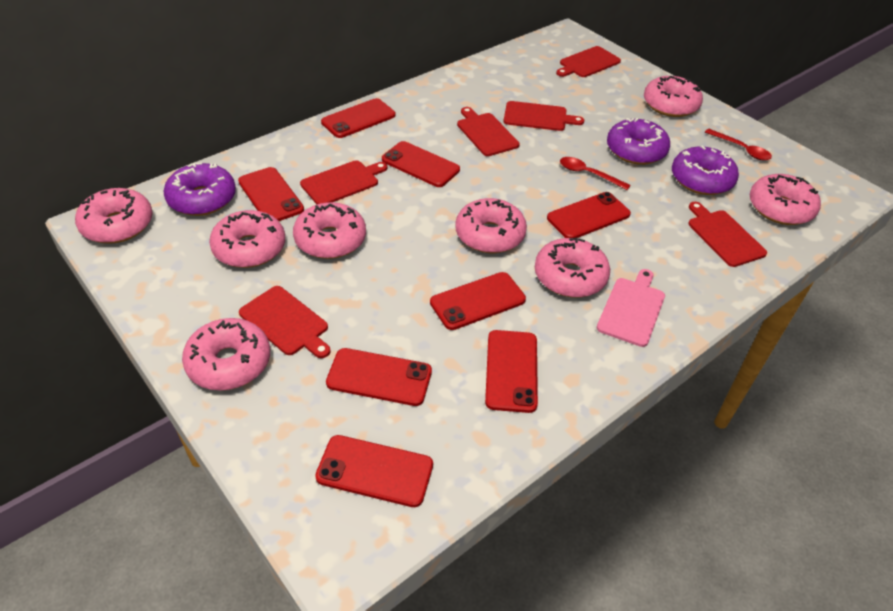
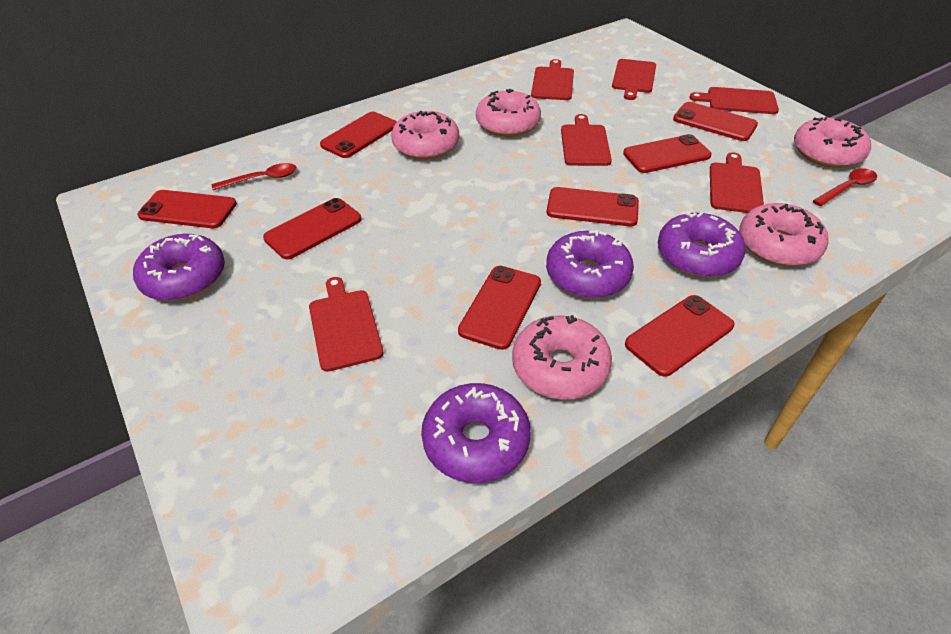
pink cutting board: [597,269,665,347] = 1 -> none = 0
pink donut: [75,188,153,244] [182,318,270,391] [209,210,285,268] [293,202,366,259] [455,198,527,253] [535,237,610,298] [644,76,703,117] [750,174,821,225] = 8 -> [391,111,459,160] [476,89,541,137] [512,315,612,400] [739,203,829,266] [794,116,871,168] = 5
purple donut: [163,163,236,216] [607,118,670,165] [672,146,739,195] = 3 -> [133,234,225,301] [421,383,531,483] [546,230,634,298] [658,212,746,277] = 4

